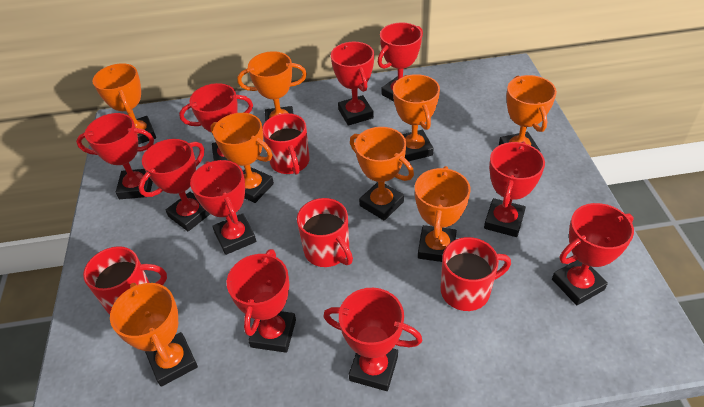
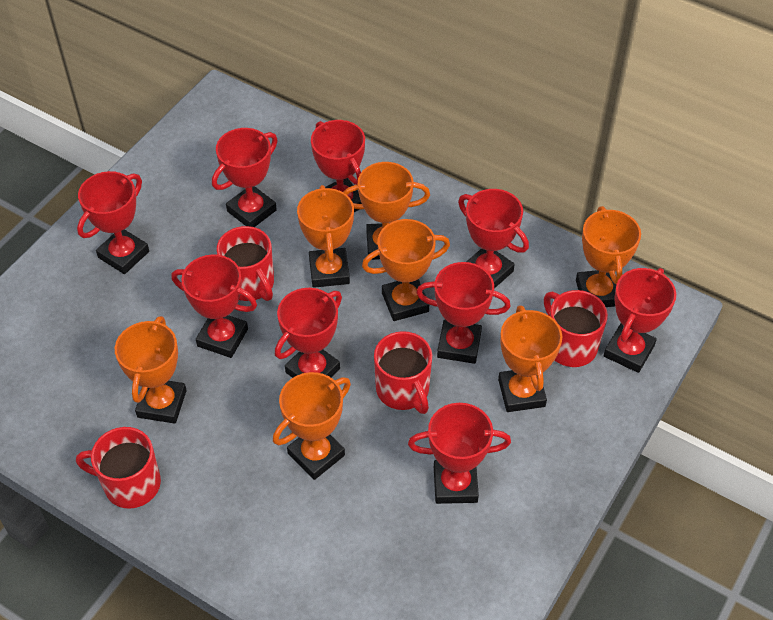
orange trophy: [92,63,156,144] [110,283,198,387] [211,113,274,203] [237,51,307,122] [350,127,414,221] [393,74,440,161] [415,166,471,262] [499,75,557,151] = 8 -> [115,316,187,424] [273,372,351,480] [297,185,354,288] [343,162,430,260] [362,219,450,321] [498,305,562,412] [576,206,641,307] = 7
red trophy: [76,113,154,199] [138,139,210,231] [179,83,253,161] [190,160,256,255] [227,249,296,353] [323,288,422,391] [331,42,374,126] [378,22,423,101] [484,142,545,237] [552,203,634,305] = 10 -> [77,171,149,274] [171,254,257,358] [212,128,278,227] [275,288,342,378] [311,120,365,212] [408,403,511,504] [416,262,511,364] [458,189,529,289] [604,268,676,373] = 9

